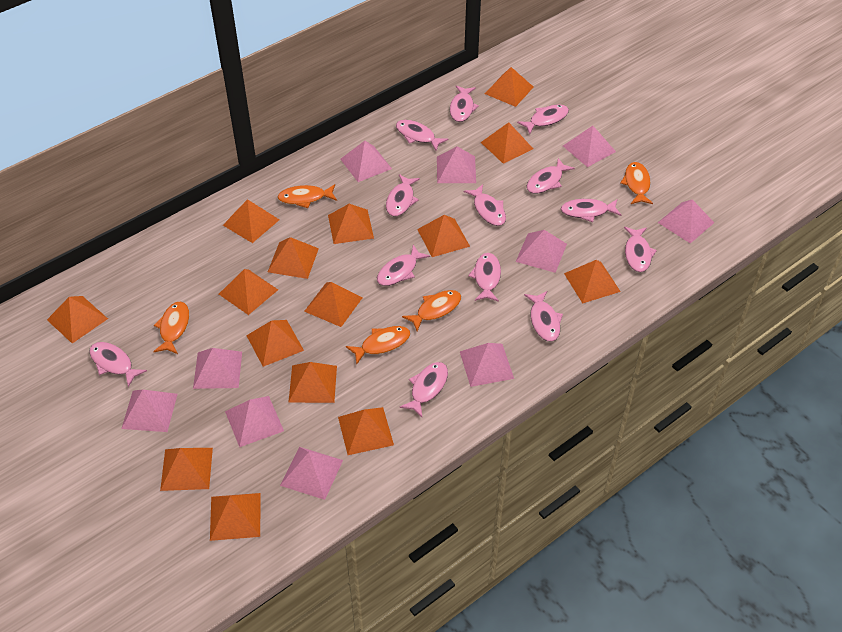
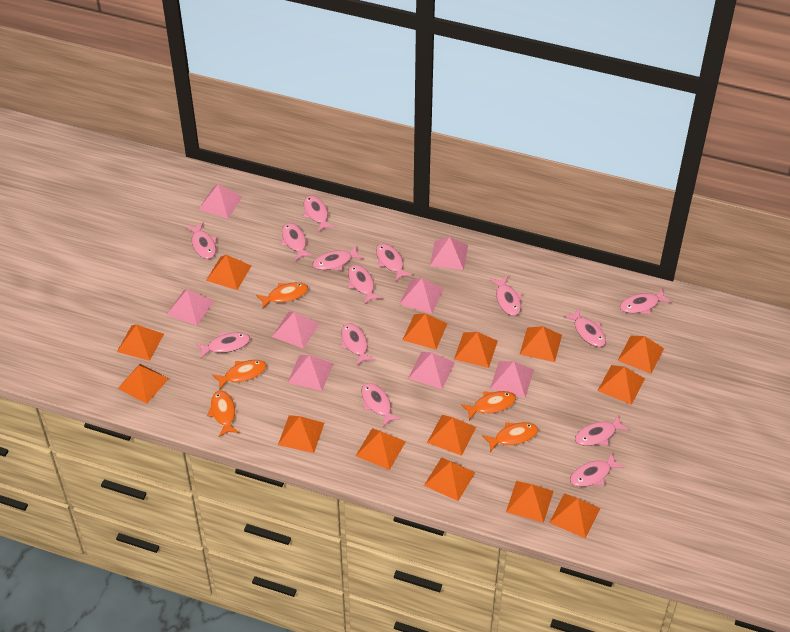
orange pyramid: [47,296,108,343] [160,448,213,491] [210,493,260,541] [219,269,278,315] [223,199,280,243] [246,320,304,367] [268,237,319,279] [289,362,337,403] [304,282,362,327] [328,204,374,244] [338,407,394,455] [417,215,470,257] [480,122,533,164] [485,67,533,107] [564,260,621,303] = 15 -> [117,325,164,361] [118,364,169,404] [206,255,251,290] [278,415,324,453] [356,428,406,470] [403,313,448,350] [424,457,475,501] [427,415,476,456] [454,332,498,368] [506,481,554,523] [520,326,562,362] [549,493,600,539] [597,365,645,405] [617,336,664,374] = 14
pink fish: [89,342,147,387] [377,245,430,286] [386,174,420,216] [396,120,448,151] [399,362,448,417] [450,85,479,122] [464,184,506,226] [468,253,501,302] [517,104,569,134] [524,291,563,342] [527,158,575,194] [561,199,621,222] [624,227,657,272] = 13 -> [186,222,217,259] [196,332,250,359] [281,223,313,261] [303,195,335,232] [313,245,364,270] [341,323,375,366] [348,264,382,305] [362,383,401,427] [376,243,413,281] [490,276,522,316] [564,308,606,347] [570,453,624,487] [575,415,629,446] [620,288,671,314] = 14
pink pyramid: [121,389,178,432] [193,348,242,389] [225,396,284,447] [280,447,343,500] [340,141,392,182] [437,146,476,183] [460,343,514,387] [516,230,567,273] [563,126,616,167] [658,200,714,244] = 10 -> [166,289,214,326] [198,184,243,219] [272,312,320,349] [288,355,333,391] [399,278,444,314] [408,352,455,389] [430,237,468,270] [490,361,534,398] = 8

